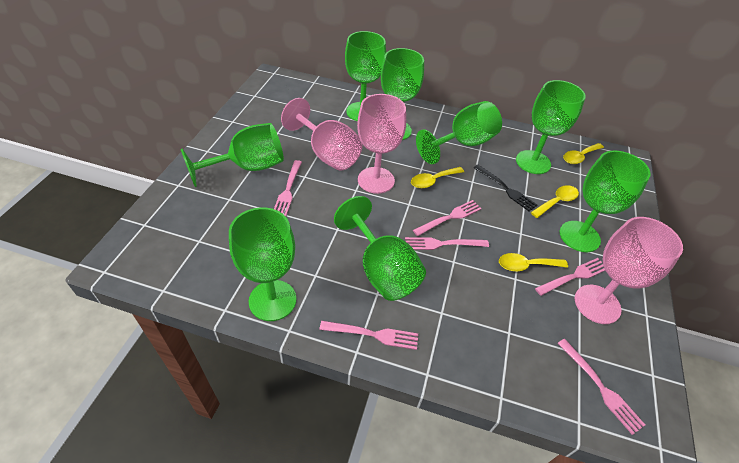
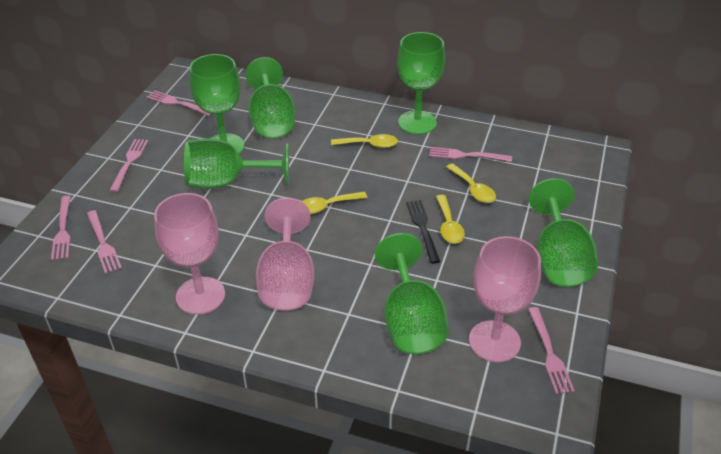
green goblet: [181,123,284,187] [229,207,296,321] [334,196,426,301] [345,31,386,121] [381,48,424,140] [416,101,502,164] [516,80,586,174] [560,151,651,252] = 8 -> [184,138,289,189] [189,54,245,154] [246,57,295,138] [375,233,449,354] [397,32,445,134] [529,178,598,287] = 6

